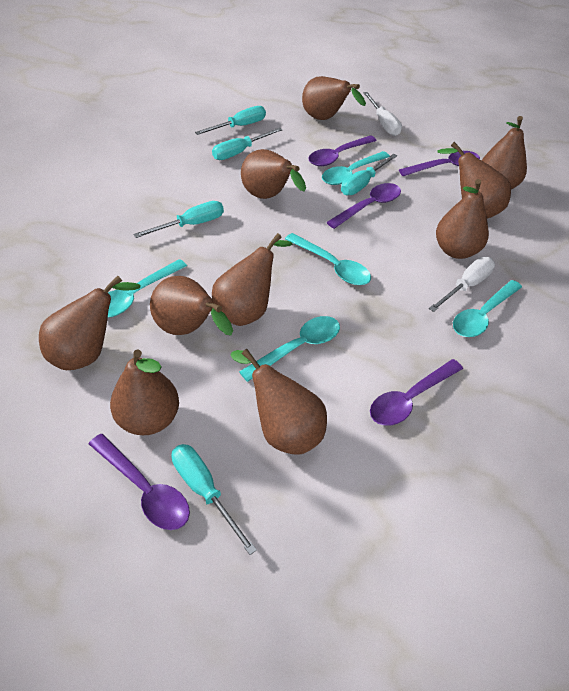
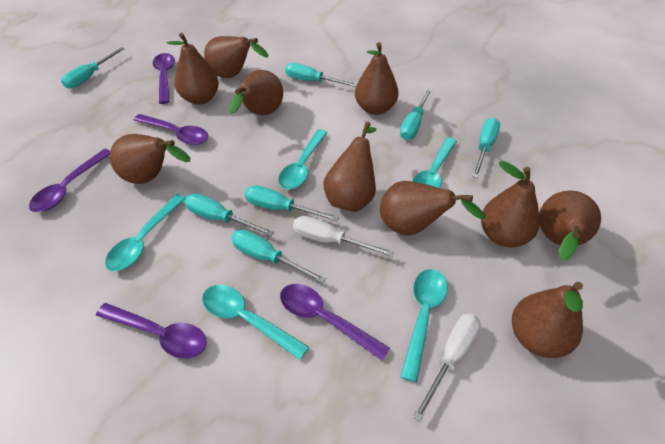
turquoise screwdriver: [133,201,224,238] [171,444,257,555] [195,106,266,135] [212,127,282,160] [341,154,397,195] = 5 -> [61,47,124,89] [184,193,274,236] [231,229,326,284] [245,185,339,221] [285,63,357,87] [400,88,432,140] [472,118,500,178] = 7

